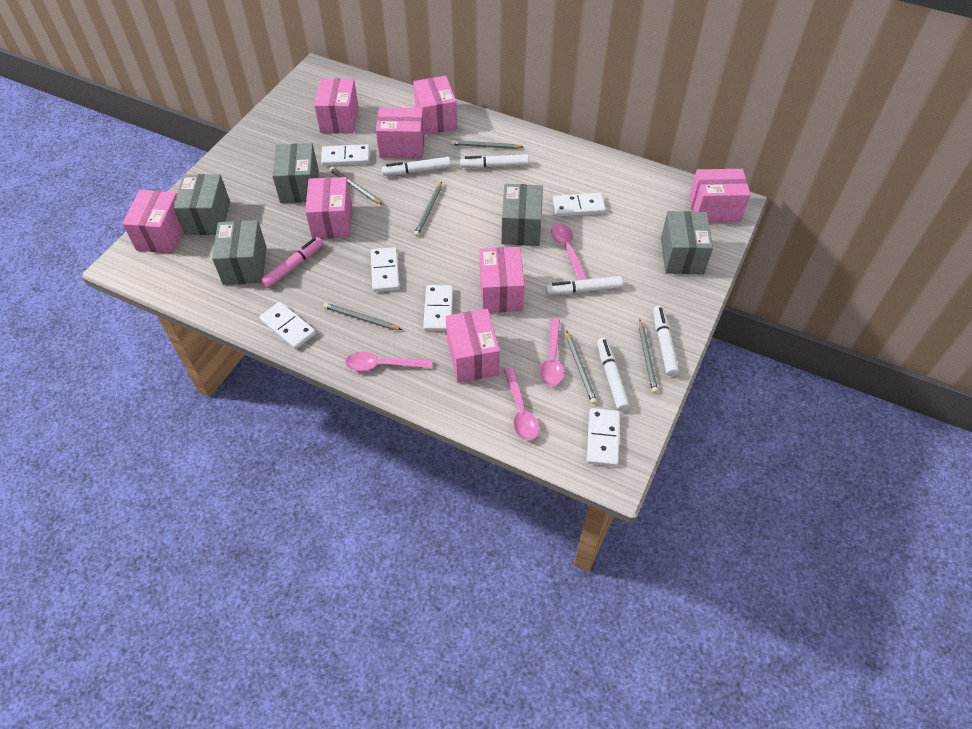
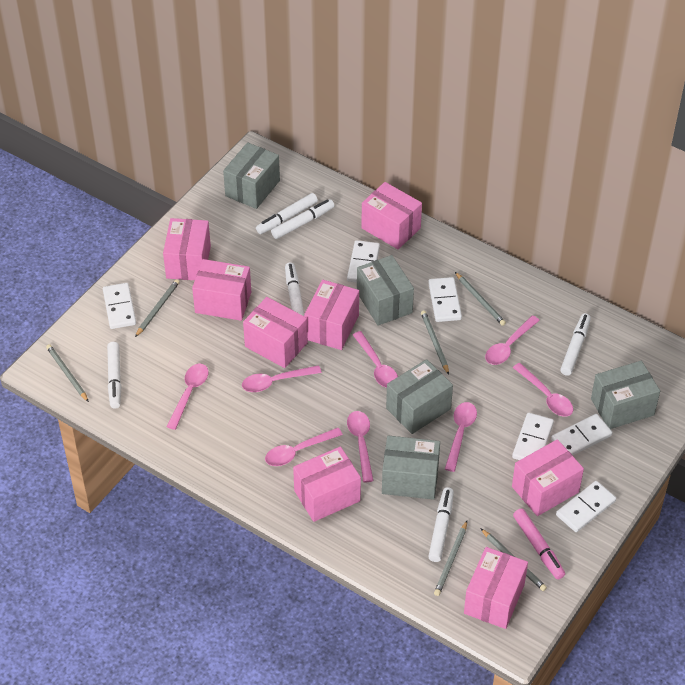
pink spoon: [345,352,432,371] [504,368,539,440] [540,318,564,386] [551,223,587,280] = 4 -> [166,363,208,430] [242,365,322,392] [265,428,343,466] [347,411,373,482] [353,331,398,388] [445,402,477,472] [485,316,540,365] [513,363,573,417] = 8
white marker: [382,157,451,176] [460,154,529,168] [545,276,623,295] [597,338,630,411] [653,306,679,376] = 5 -> [107,342,122,409] [256,193,318,234] [271,199,334,239] [285,262,304,316] [428,487,454,562] [560,313,591,376] = 6

